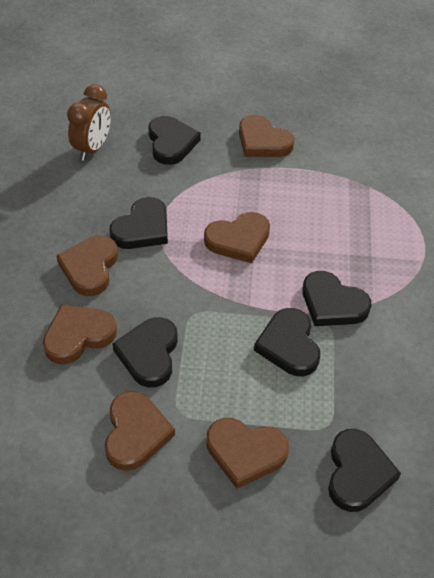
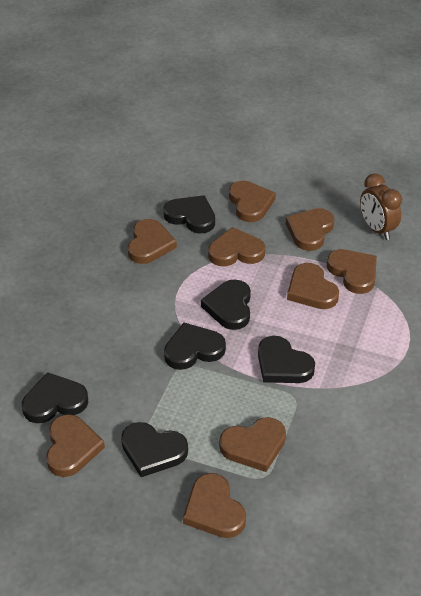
brown heart: [43,304,117,364] [56,235,118,296] [105,391,175,471] [204,212,270,263] [206,418,289,489] [239,115,295,157] = 6 -> [46,414,105,477] [128,219,177,264] [183,473,246,538] [208,227,265,266] [219,417,286,472] [229,181,276,222] [286,208,335,251] [287,263,339,309] [327,249,377,294] = 9

